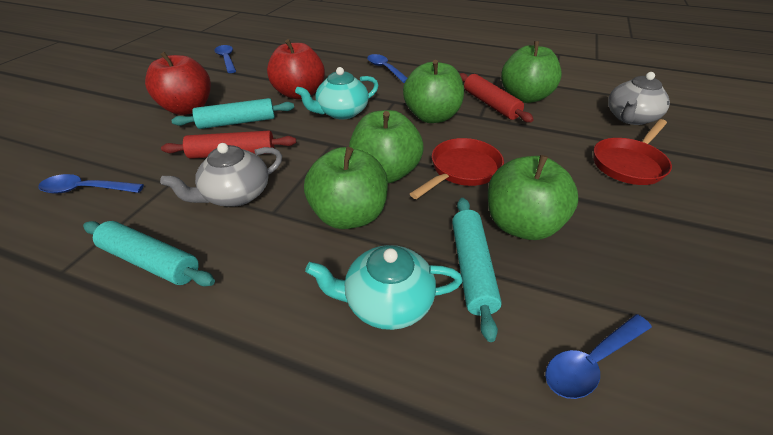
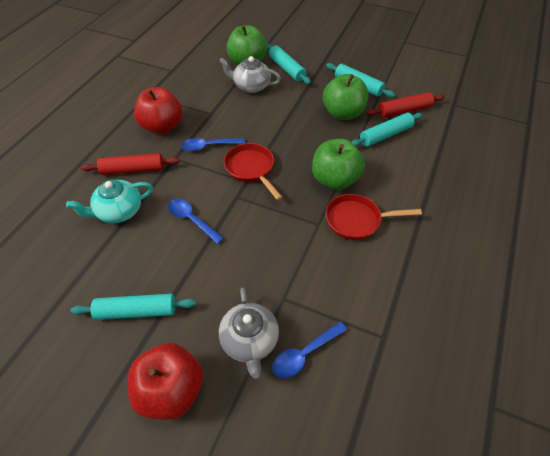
blue spoon: [38,174,144,194] [215,45,236,73] [367,54,407,83] [545,314,652,399] = 4 -> [168,199,224,244] [181,138,245,151] [272,322,347,378] = 3
green apple: [304,147,388,229] [349,110,424,183] [403,60,464,123] [488,155,578,240] [501,41,562,103] = 5 -> [227,25,267,65] [312,139,365,190] [323,74,368,120] = 3
turquoise rolling pin: [83,221,215,286] [171,98,294,129] [452,198,502,342] = 3 -> [70,294,196,320] [267,44,311,84] [326,63,396,98] [352,113,423,147] = 4
turquoise teapot: [295,67,378,120] [305,245,463,330] = 2 -> [66,180,153,223] = 1

